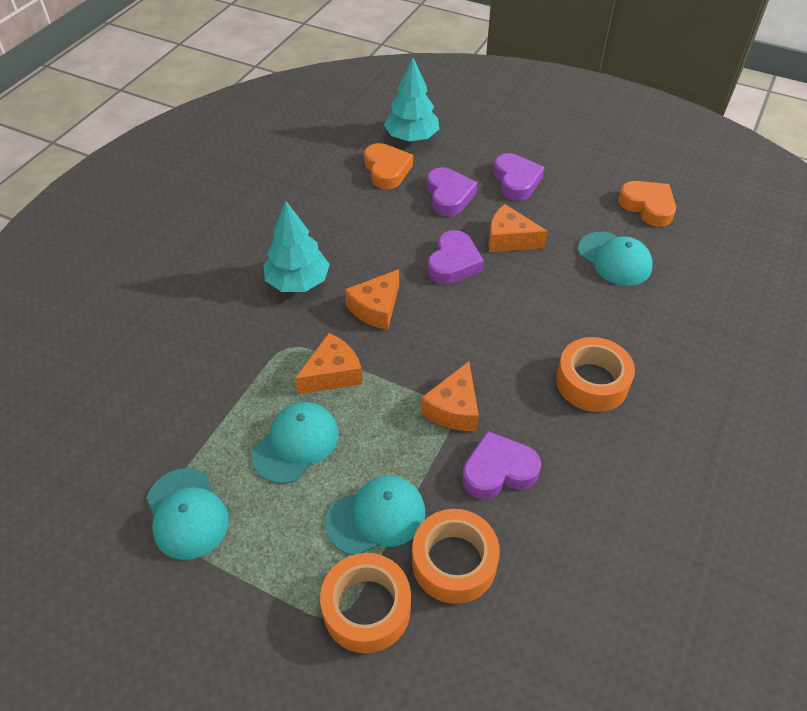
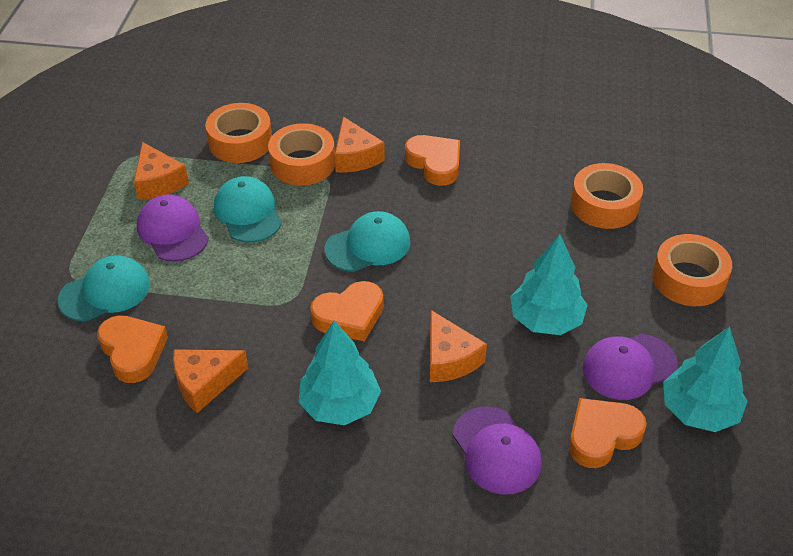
orange heart: [364,143,413,189] [618,181,676,227] = 2 -> [97,315,168,383] [310,281,383,342] [405,135,460,186] [569,398,647,468] = 4
orange tape: [320,553,411,653] [412,509,500,604] [556,337,635,412] = 3 -> [205,103,272,163] [268,123,335,185] [571,163,643,229] [652,234,732,306] = 4
purple cap: none = 0 -> [137,194,209,262] [453,406,542,495] [582,334,678,400] = 3
purple heart: [427,168,477,216] [427,230,484,284] [462,431,541,499] [493,153,545,201] = 4 -> none = 0
turquoise cap: [147,468,229,560] [251,402,339,484] [325,476,425,555] [578,232,653,286] = 4 -> [58,255,150,322] [214,176,282,242] [325,211,410,272] = 3
turquoise tree: [263,201,330,292] [384,57,439,142] = 2 -> [299,320,381,425] [510,234,588,335] [663,326,748,432] = 3

